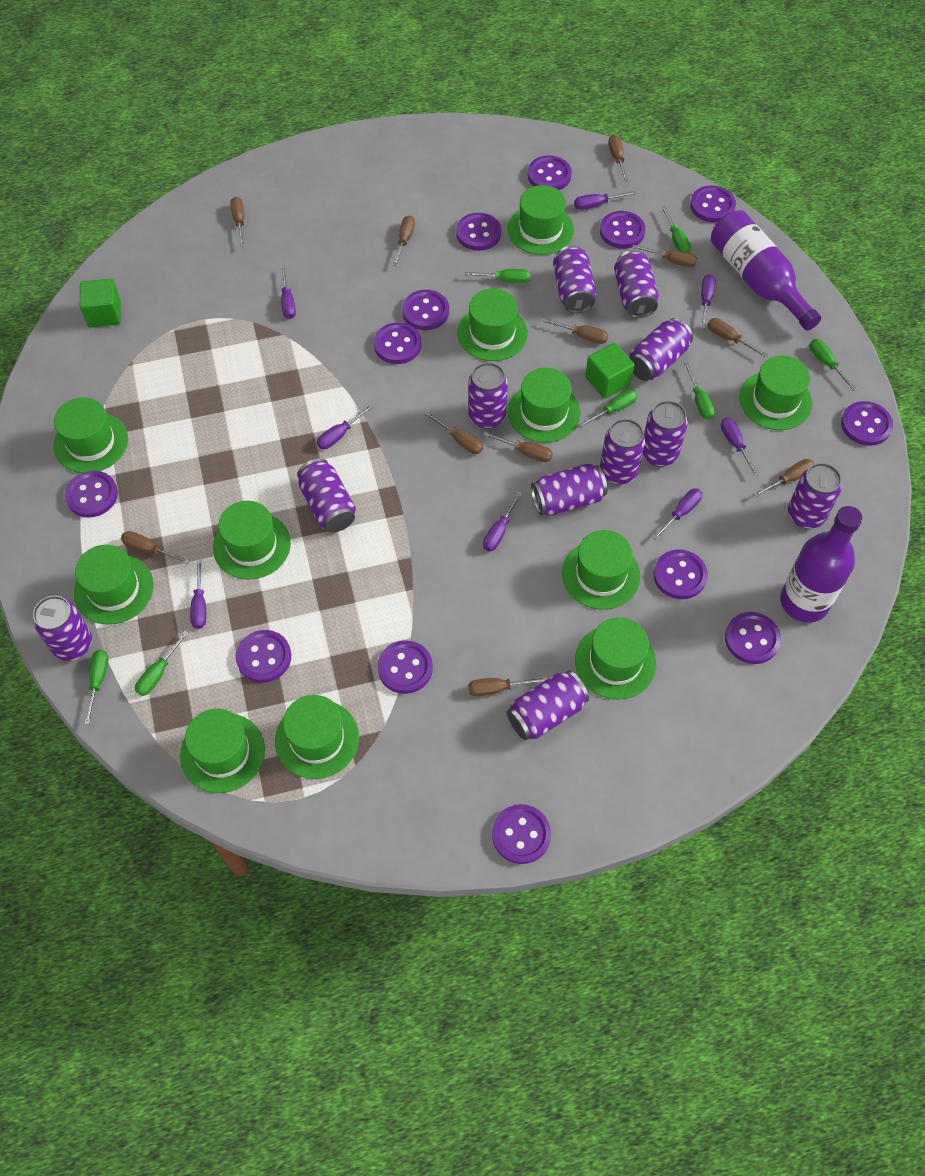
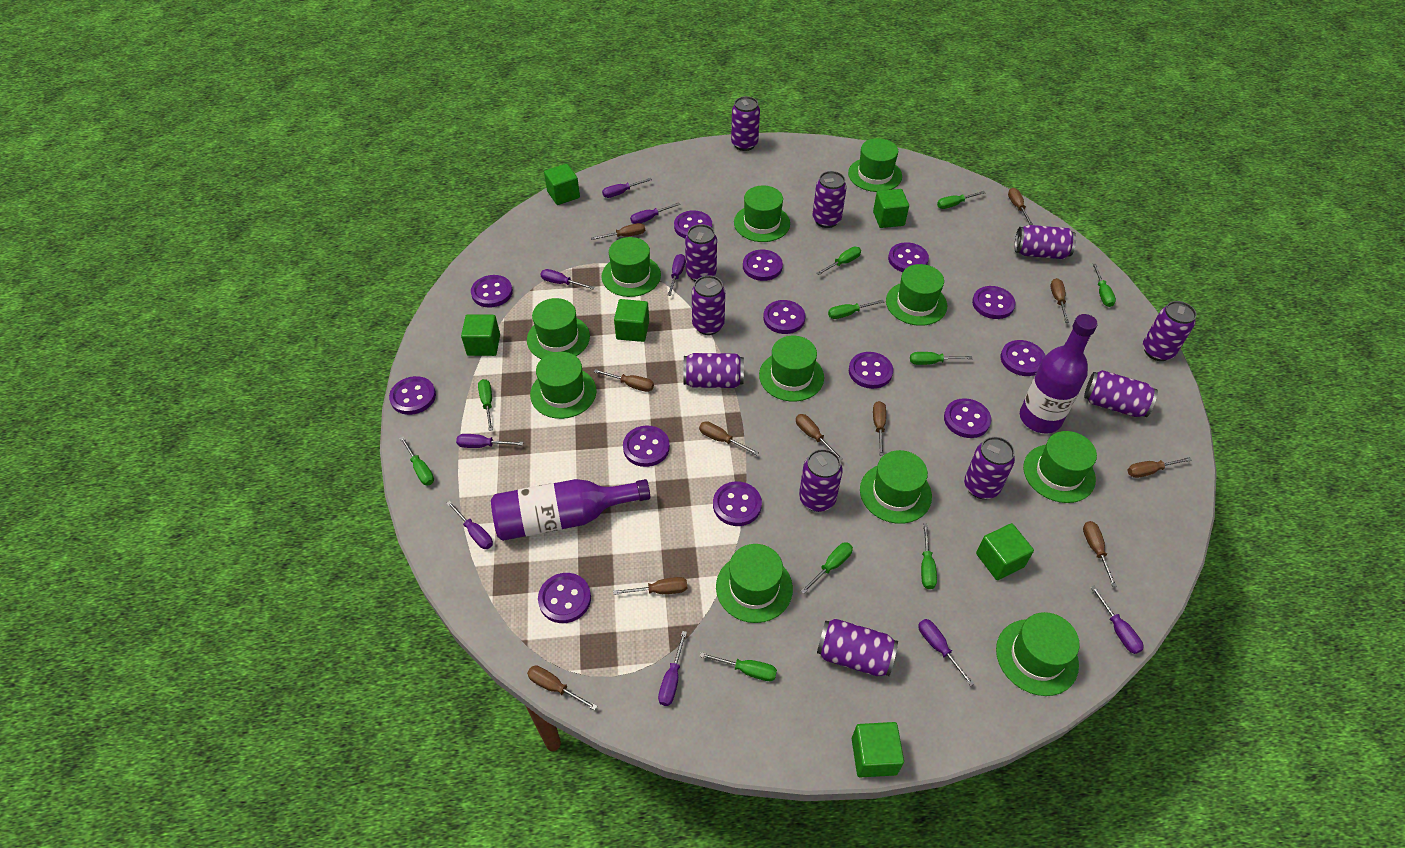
green cube: [80,279,121,327] [585,343,635,399] = 2 -> [461,315,500,356] [544,164,580,205] [614,299,649,342] [852,722,904,777] [873,189,909,228] [976,523,1034,580] = 6
green screwdriver: [84,650,108,725] [135,631,188,696] [464,269,530,283] [579,389,638,428] [661,206,691,253] [684,363,715,420] [810,339,857,391] = 7 -> [400,436,434,486] [478,379,493,431] [699,652,777,681] [801,542,853,594] [817,247,861,275] [828,300,884,319] [910,352,973,365] [921,523,937,589] [937,191,986,209] [1093,264,1116,307] = 10
purple screwdriver: [190,559,206,629] [281,266,296,319] [317,404,374,449] [483,492,523,551] [574,191,636,210] [652,488,702,540] [701,274,716,328] [720,418,759,476] = 8 -> [447,501,493,549] [456,434,523,448] [540,269,594,289] [602,178,652,198] [630,202,680,224] [658,631,687,706] [667,254,686,296] [919,619,974,686] [1090,586,1143,654] = 9

